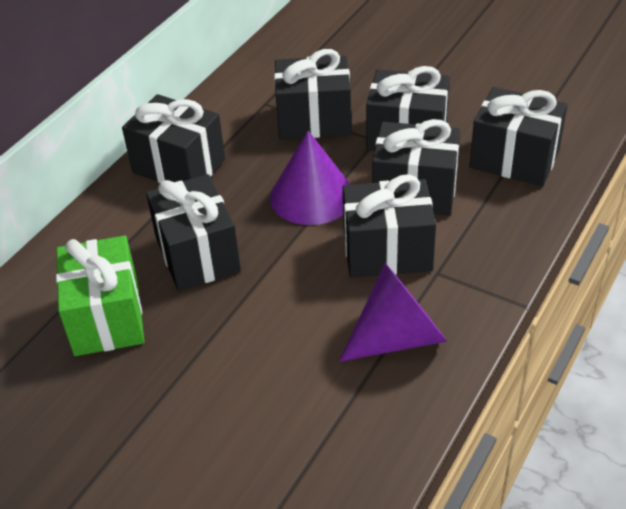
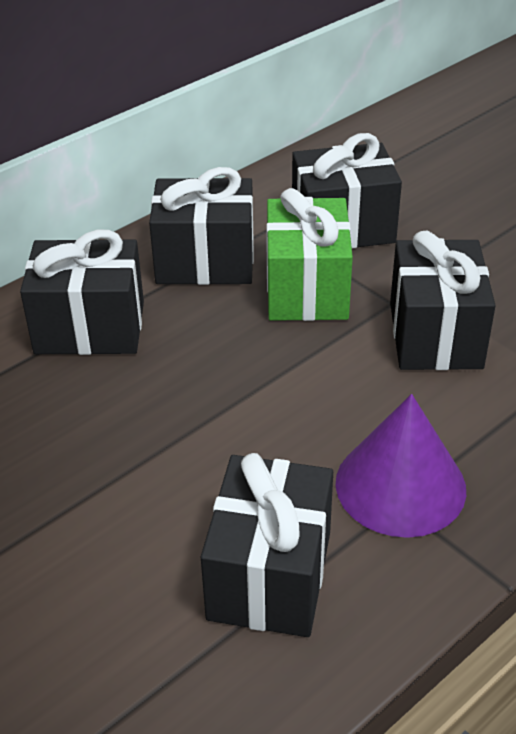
black gift: [122,94,225,183] [146,174,241,291] [274,49,352,139] [342,174,436,278] [366,66,450,151] [372,119,460,216] [470,87,567,186] = 7 -> [20,230,144,355] [149,167,254,285] [201,453,333,637] [292,133,402,248] [390,231,496,370] = 5
purple cone: [270,131,351,225] [339,263,447,362] = 2 -> [336,394,466,538] = 1

